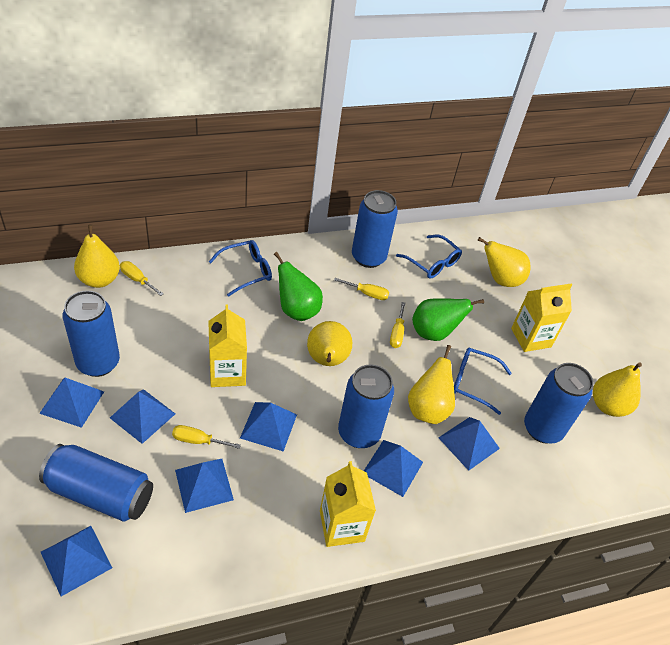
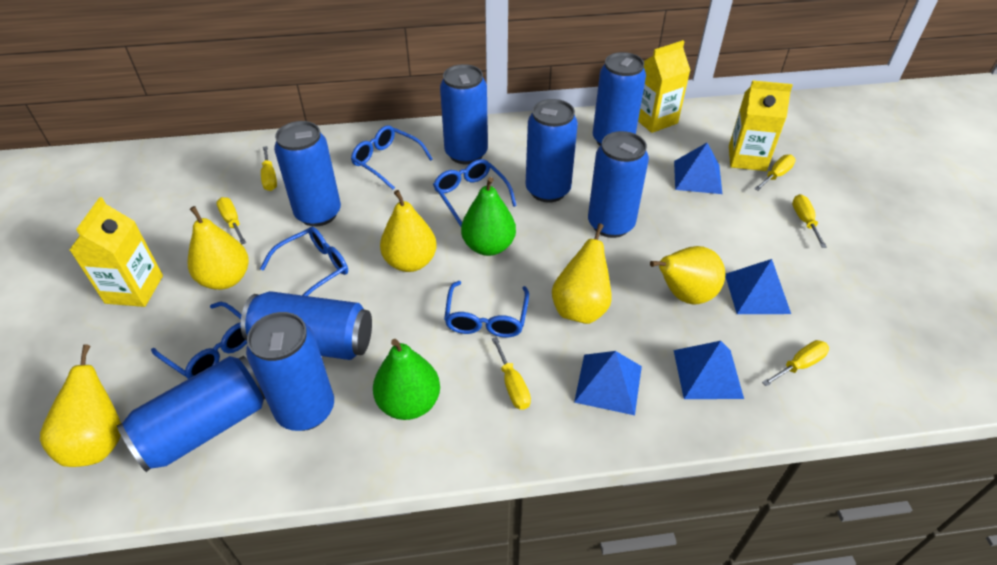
blue can: [39,444,153,522] [63,290,120,377] [338,364,394,448] [352,190,398,268] [524,363,593,444] = 5 -> [117,356,265,472] [241,291,372,360] [246,312,334,431] [274,121,341,227] [440,64,488,164] [526,99,578,203] [588,131,649,238] [593,52,646,146] = 8
blue glasses: [209,240,272,297] [396,235,462,279] [454,348,512,415] = 3 -> [151,302,247,379] [260,227,348,296] [351,125,433,190] [433,159,517,226] [444,281,529,338] = 5
blue pyramid: [39,378,104,428] [41,526,112,596] [110,389,175,444] [175,459,234,513] [240,402,297,452] [364,440,423,497] [439,417,500,471] = 7 -> [574,351,642,415] [673,341,744,399] [674,143,722,194] [725,259,791,314] = 4
yellow screwdriver: [120,261,163,296] [172,425,241,449] [334,278,389,300] [390,302,405,348] = 4 -> [216,197,246,244] [261,146,277,191] [492,337,531,410] [754,155,796,191] [762,340,829,387] [792,194,827,248] = 6

